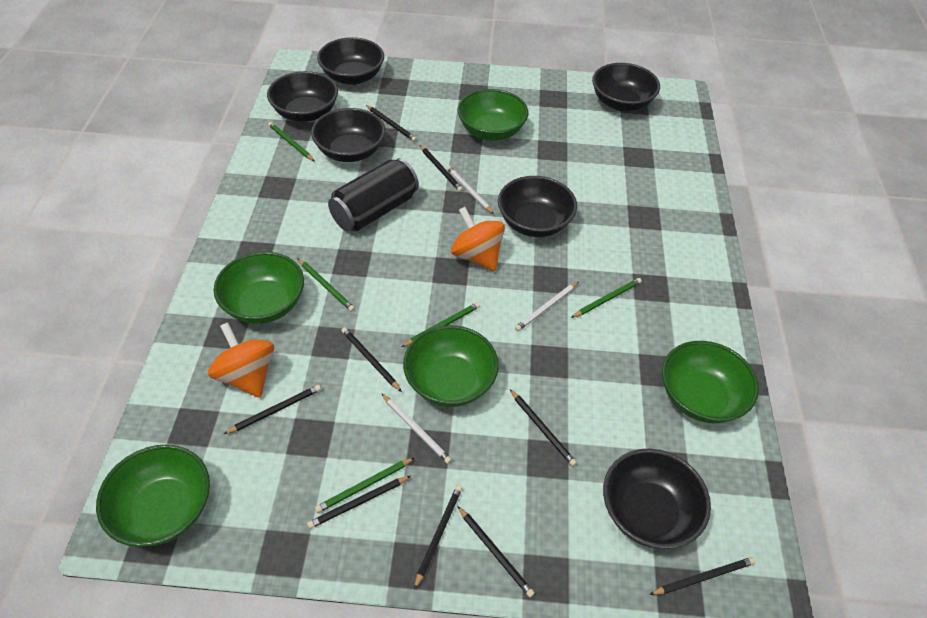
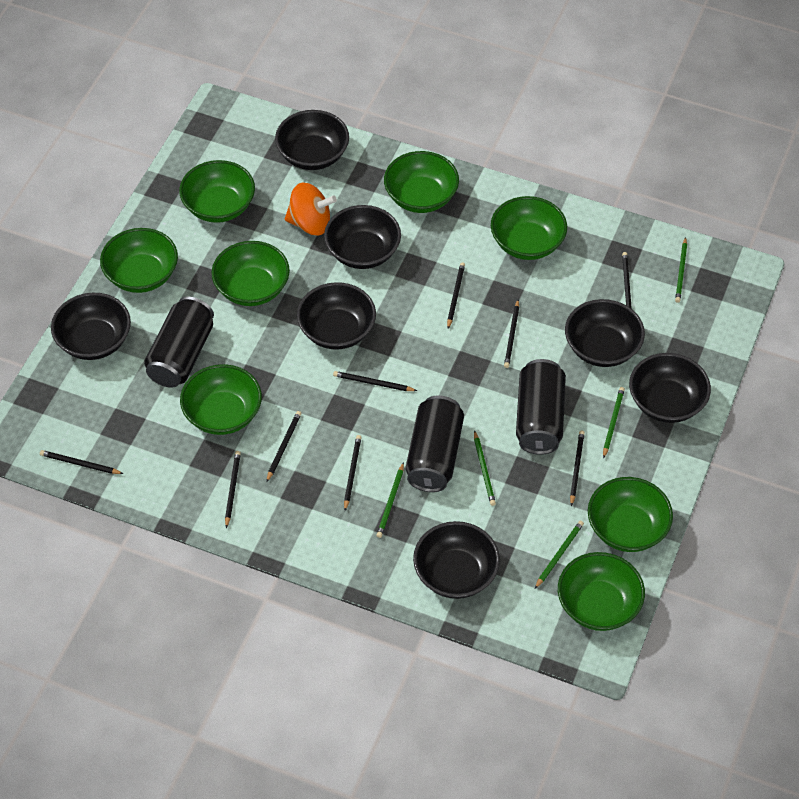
black bowl: [267,71,338,122] [311,108,385,162] [317,37,384,85] [498,176,577,237] [592,63,660,111] [603,449,711,549] = 6 -> [51,293,131,360] [275,110,349,170] [297,282,376,350] [324,205,401,269] [413,521,500,599] [565,299,645,367] [629,353,711,423] = 7
black can: [328,158,419,232] = 1 -> [144,297,214,388] [406,395,464,492] [516,359,566,455] = 3
green bowl: [96,444,210,547] [214,252,304,324] [403,325,499,407] [457,89,528,141] [662,341,759,423] = 5 -> [100,228,178,293] [179,160,255,223] [180,364,262,435] [211,241,290,306] [384,151,459,213] [491,196,567,260] [558,552,645,631] [588,477,673,552] = 8
orange spinning top: [208,322,274,398] [451,207,505,271] = 2 -> [285,183,337,235] = 1
white pencil: [381,393,452,464] [446,166,494,214] [515,282,579,331] = 3 -> none = 0

